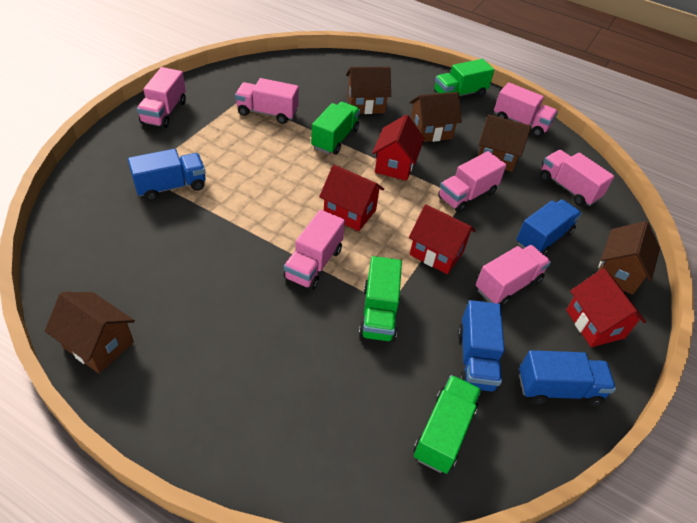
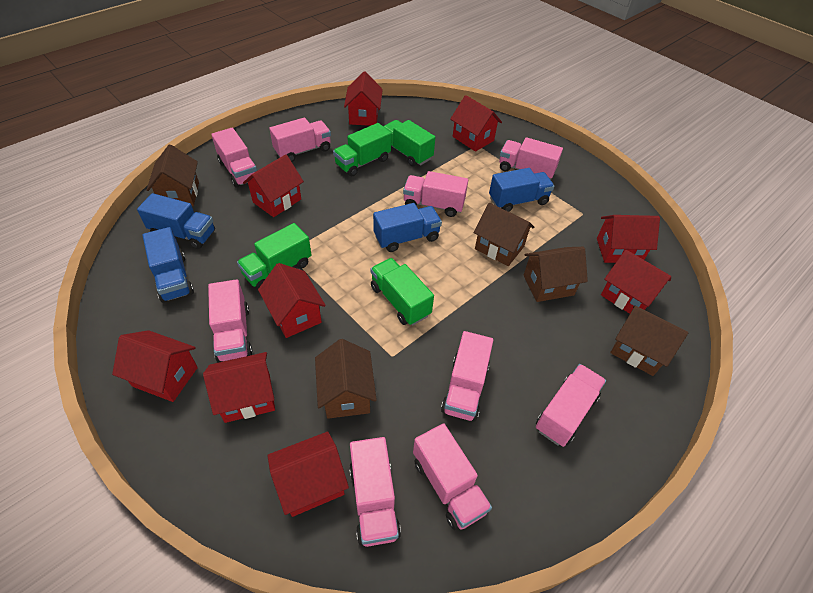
pink truck: [137,67,186,128] [235,78,299,124] [283,210,345,290] [438,151,506,213] [476,245,551,307] [494,82,558,137] [540,150,614,206] = 7 -> [208,279,252,362] [211,128,257,188] [269,118,331,162] [349,437,401,547] [403,171,468,217] [413,423,492,530] [441,331,493,421] [499,137,563,179] [536,364,606,447] = 9
red house: [319,165,384,231] [372,115,424,181] [409,204,476,274] [566,268,646,347] = 4 -> [112,330,198,402] [203,352,275,423] [243,154,304,217] [258,263,326,338] [267,432,349,517] [344,71,383,126] [450,95,502,152] [597,215,660,263] [601,250,671,314] = 9

